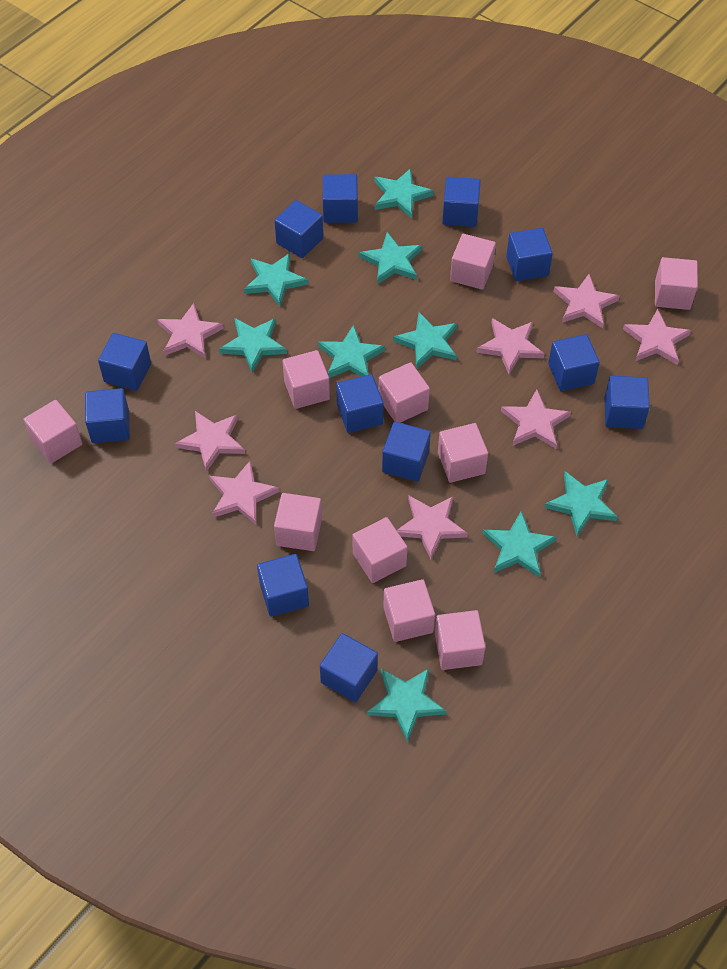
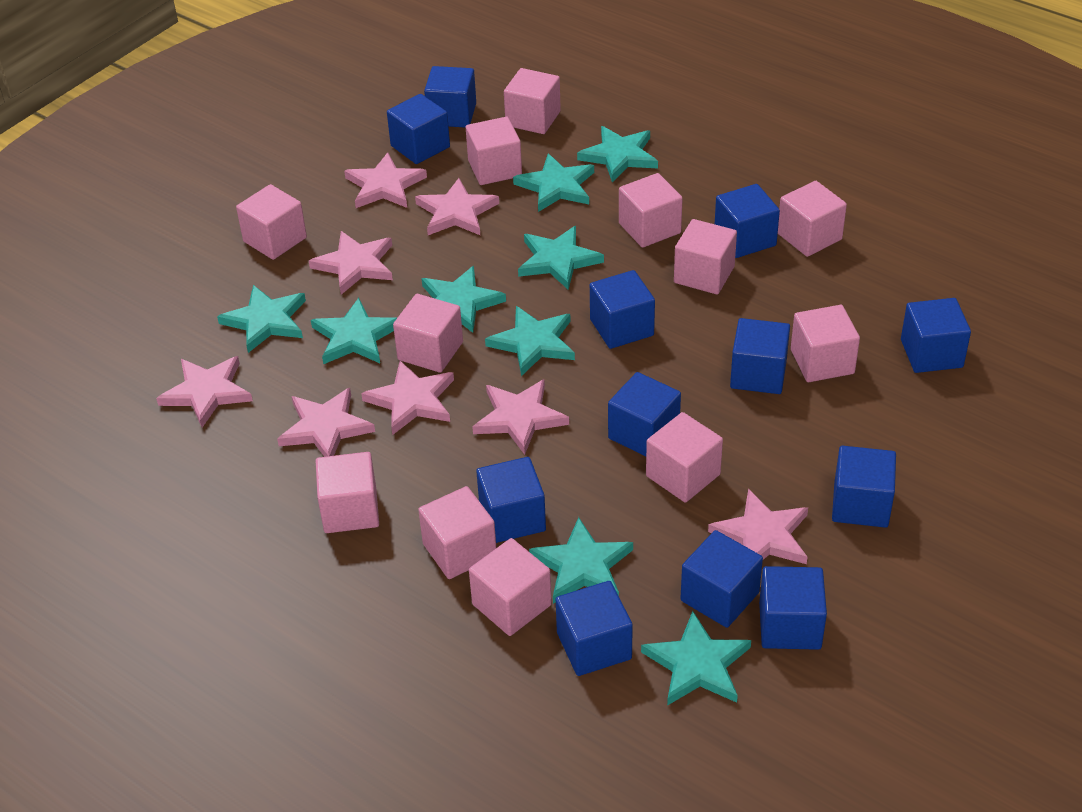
pink cube: [23,400,82,464] [274,493,322,551] [282,350,330,409] [352,517,408,583] [379,362,430,423] [383,579,435,642] [435,610,486,670] [438,423,488,483] [450,234,496,290] [655,257,698,310] = 10 -> [236,184,307,260] [316,452,379,533] [393,294,463,373] [418,486,496,579] [466,117,522,185] [469,538,552,636] [504,68,561,134] [619,173,683,248] [646,412,723,502] [674,219,737,294] [778,181,847,257] [791,305,860,382] = 12

